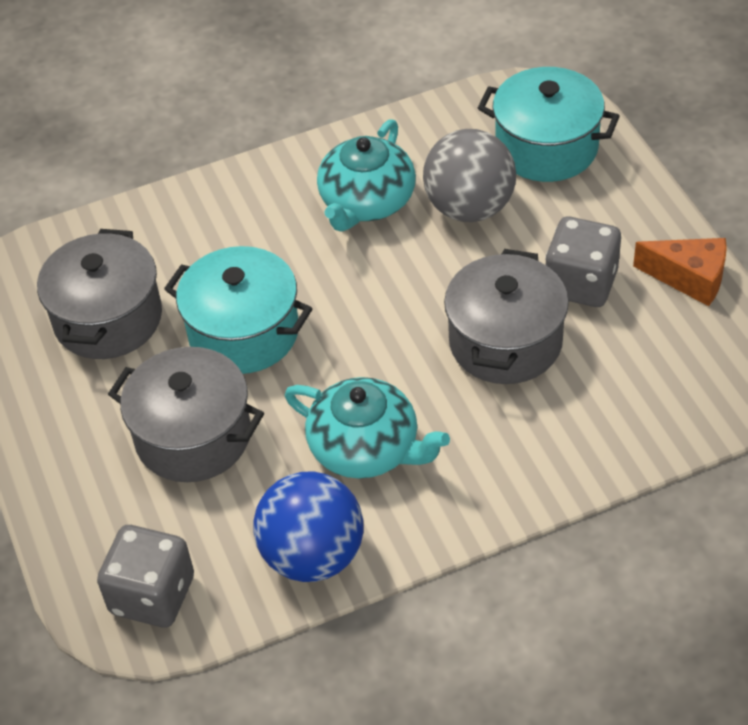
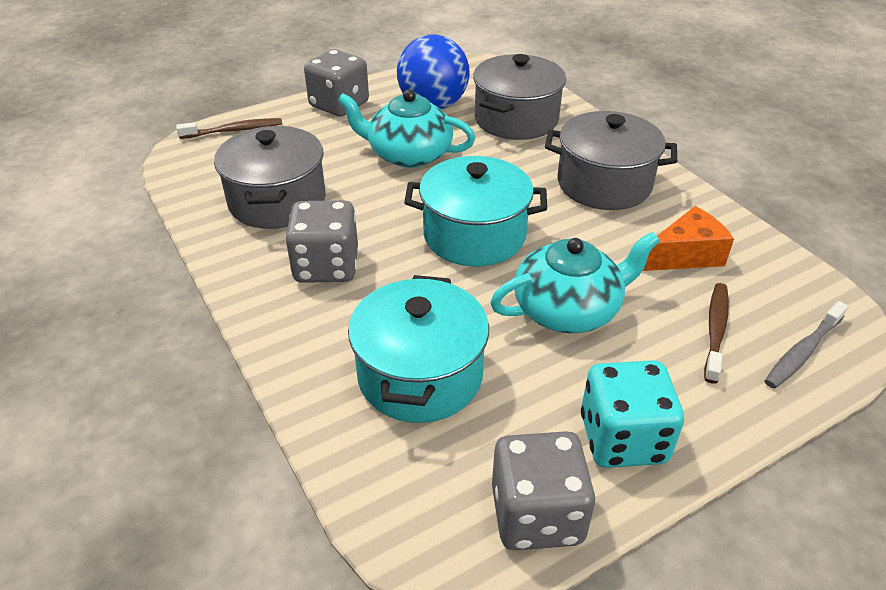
brown toothbrush: none = 0 -> [176,118,282,139] [704,283,729,384] = 2
grey ball: [423,129,516,222] = 1 -> none = 0
grey dice: [97,525,194,628] [545,216,621,307] = 2 -> [285,200,358,283] [304,49,369,117] [492,431,596,550] = 3
grey toothbrush: none = 0 -> [765,301,848,389] = 1
turquoise dice: none = 0 -> [581,360,684,468] = 1

